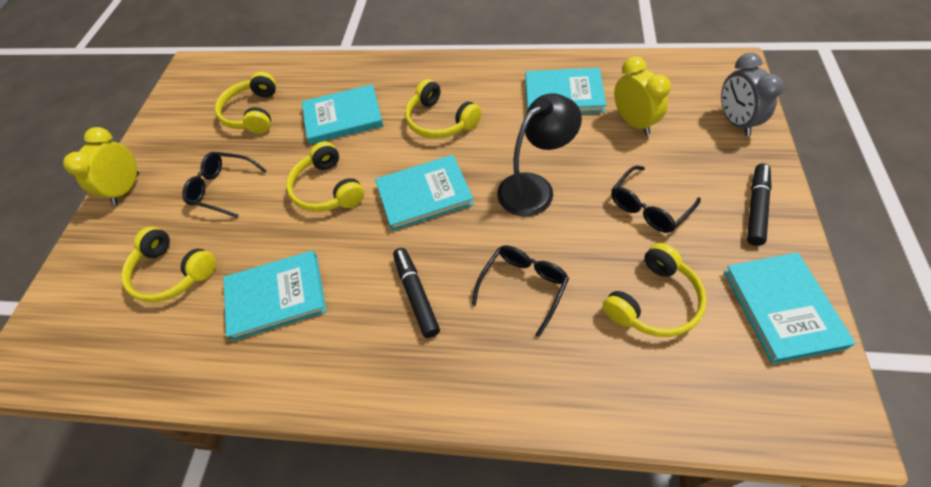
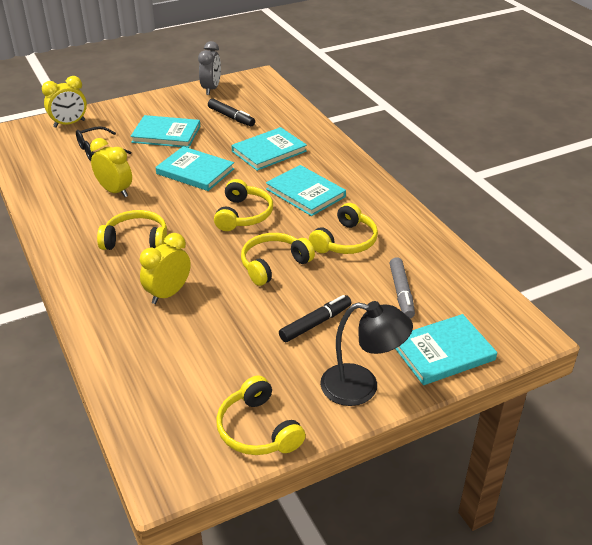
black glasses: [182,152,267,218] [472,245,569,337] [611,166,701,233] = 3 -> [76,126,131,161] = 1
grey marker: none = 0 -> [390,257,415,319] = 1
yellow clock: [63,127,139,205] [614,56,671,135] = 2 -> [42,76,87,128] [90,138,132,197] [140,233,191,304] = 3

